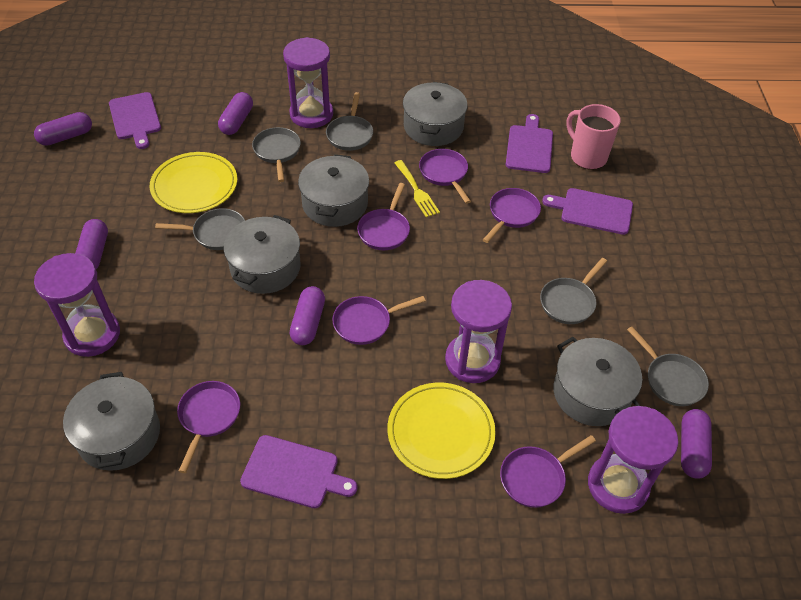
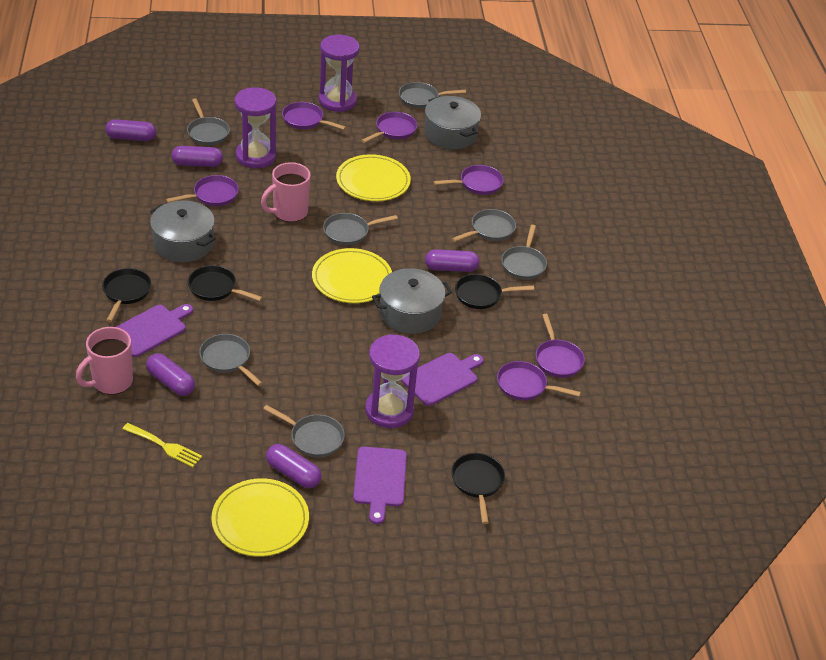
black pan: none = 0 -> [102,268,152,322] [188,265,263,301] [451,453,505,524] [455,274,534,309] = 4
grey pan: [155,208,245,250] [252,127,301,182] [326,92,373,151] [540,258,607,324] [627,327,709,406] = 5 -> [187,98,230,145] [199,334,263,386] [263,405,345,457] [323,213,398,245] [399,82,466,109] [452,209,516,242] [501,225,547,280] = 7
grey pot: [63,372,160,471] [224,215,301,294] [298,154,369,227] [403,82,468,146] [553,337,642,426] = 5 -> [150,200,216,262] [372,268,452,334] [424,96,481,149] = 3
pink mug: [566,104,621,170] = 1 -> [76,327,133,394] [261,162,311,222] = 2
purple cutting board: [109,92,161,149] [240,435,357,508] [506,114,553,173] [542,188,633,235] = 4 -> [116,304,193,357] [353,447,407,524] [402,353,484,406] = 3
purple hourglass: [34,253,120,357] [283,37,333,128] [445,280,512,383] [588,406,678,514] = 4 -> [235,87,276,168] [319,35,360,112] [365,334,420,428] = 3
yellow plate: [150,152,237,213] [387,383,496,479] = 2 -> [211,478,309,557] [312,248,392,303] [336,154,411,201] = 3

